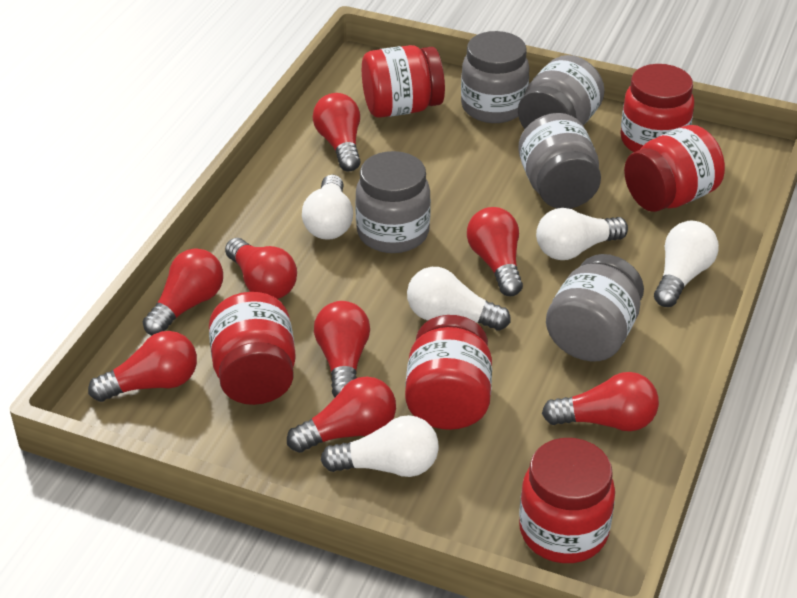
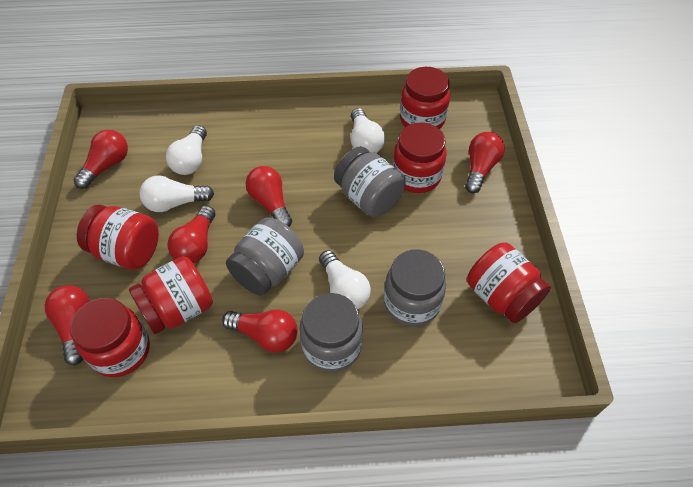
grey jar: [355,151,431,253] [461,31,529,123] [518,55,604,129] [518,113,601,209] [546,254,644,362] = 5 -> [226,217,304,296] [299,293,363,372] [334,147,406,217] [384,249,446,327] = 4
red light bulb: [88,331,197,402] [143,248,223,335] [225,238,297,299] [287,376,396,453] [313,93,361,171] [314,301,370,397] [467,207,523,296] [542,372,659,431] = 8 -> [45,285,90,365] [74,130,128,189] [167,206,215,263] [222,310,298,353] [246,166,292,227] [465,132,505,193] = 6
white light bulb: [302,174,353,240] [321,415,439,477] [407,267,511,331] [536,208,628,260] [654,221,719,307] = 5 -> [140,176,214,212] [166,125,207,175] [319,250,371,309] [351,108,385,153] = 4

